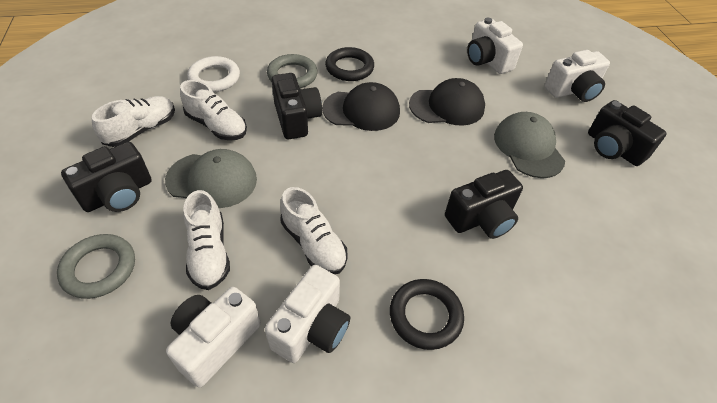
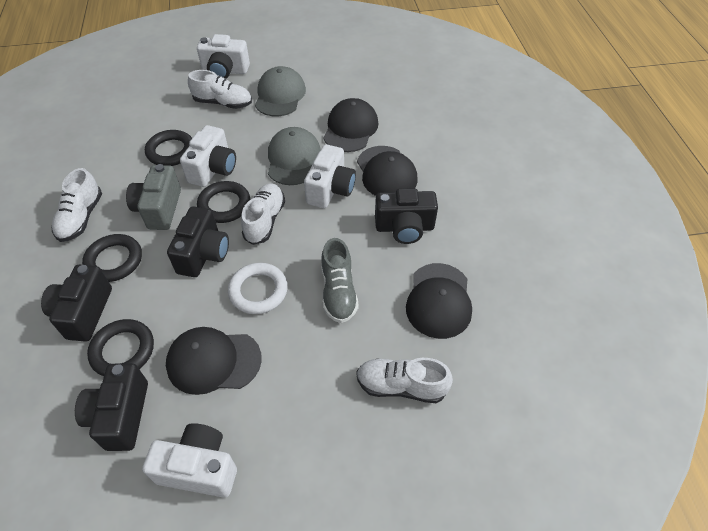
black cap: [322,82,400,131] [409,78,485,126] = 2 -> [166,327,262,395] [323,98,378,152] [357,146,418,196] [406,263,472,339] = 4
black ring: [325,47,374,81] [390,279,464,350] = 2 -> [82,234,142,282] [87,319,154,376] [145,130,192,166] [197,181,250,223] = 4
grey camera: none = 0 -> [126,164,181,230] = 1
grey ring: [57,234,135,299] [267,54,318,88] = 2 -> none = 0
grey shoe: none = 0 -> [321,238,359,323] = 1

